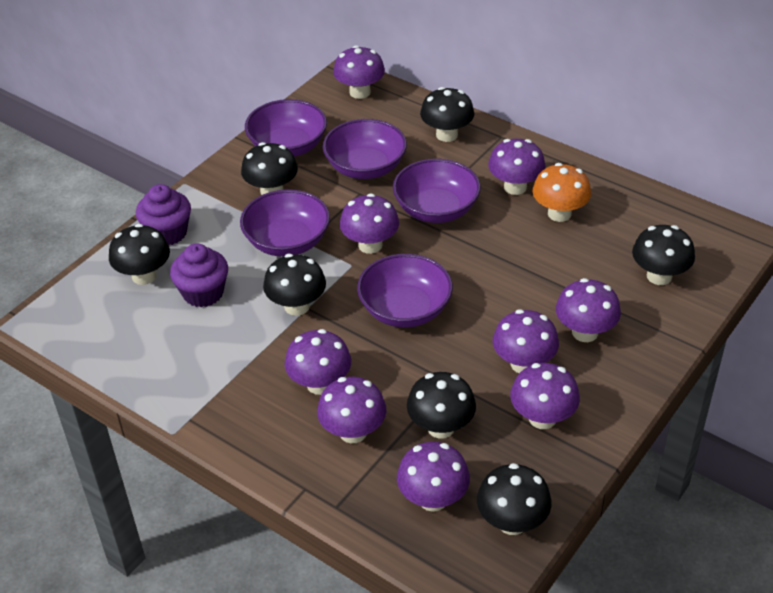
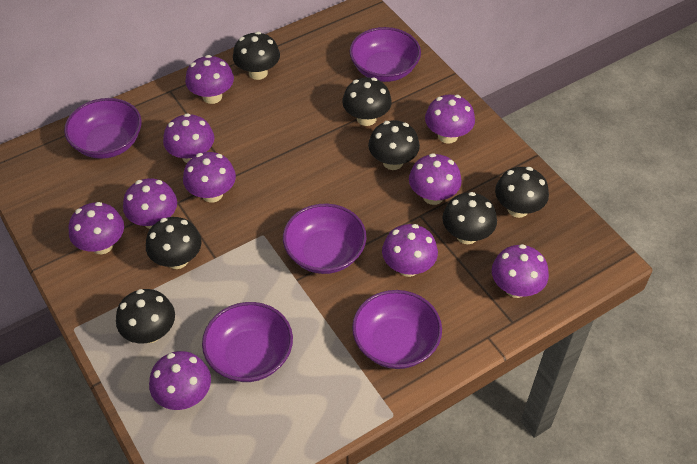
orange mushroom: [532,163,591,222] = 1 -> none = 0
purple cupcake: [136,184,191,245] [170,243,228,307] = 2 -> none = 0
purple mushroom: [285,329,351,395] [317,377,386,443] [333,45,385,99] [340,193,399,254] [397,442,470,512] [488,139,545,195] [493,309,559,373] [510,363,580,429] [556,278,621,342] = 9 -> [68,202,124,254] [123,178,177,229] [149,351,211,410] [163,113,214,163] [183,152,236,203] [185,55,234,104] [382,224,438,277] [409,153,462,205] [425,94,475,144] [492,244,549,298] = 10

